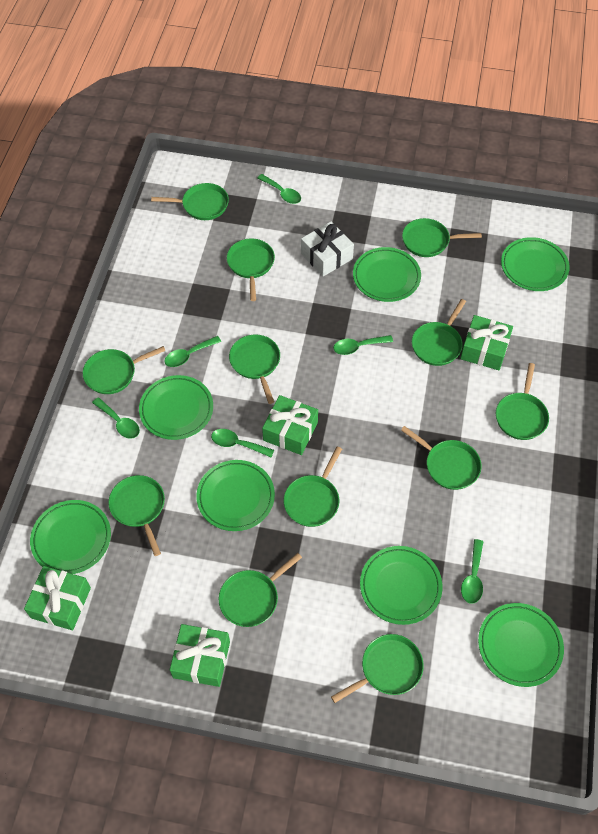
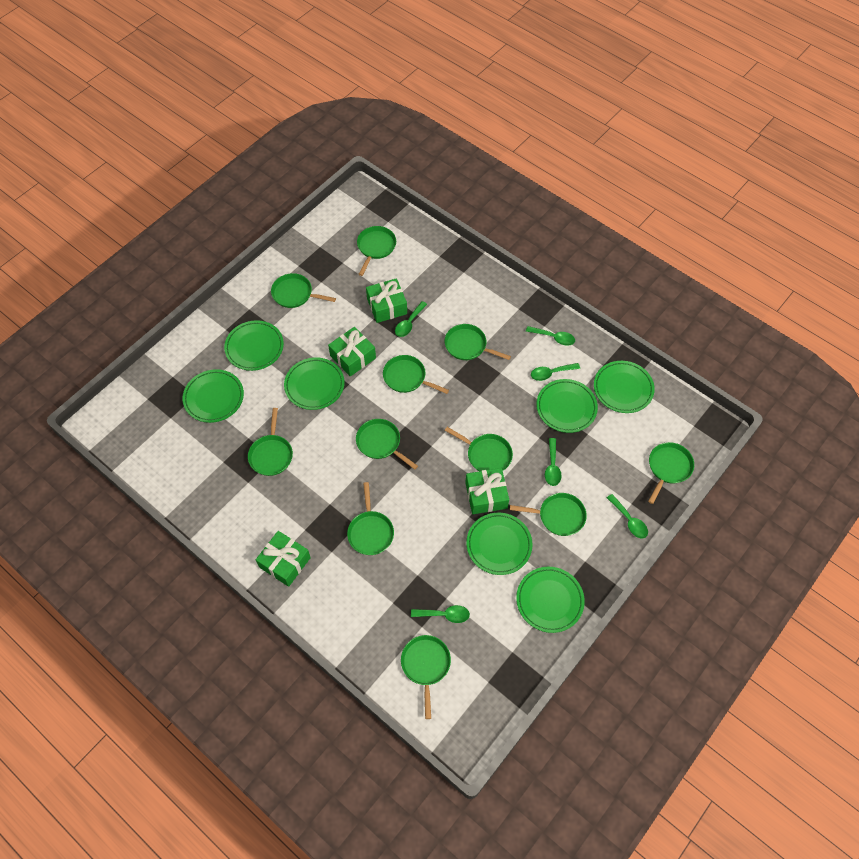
green pan: [83,346,165,394] [108,475,165,556] [151,183,229,220] [219,553,302,627] [227,239,275,301] [229,334,280,404] [283,446,342,527] [331,634,423,703] [401,426,482,490] [402,218,482,257] [412,299,466,366] [496,363,549,440] = 12 -> [248,408,293,476] [271,273,336,308] [347,482,394,555] [356,419,418,470] [357,226,396,276] [383,355,449,394] [401,635,451,719] [445,324,511,360] [445,427,513,471] [510,493,587,536] [648,442,694,504] = 11
white gift: [301,221,354,276] = 1 -> none = 0

